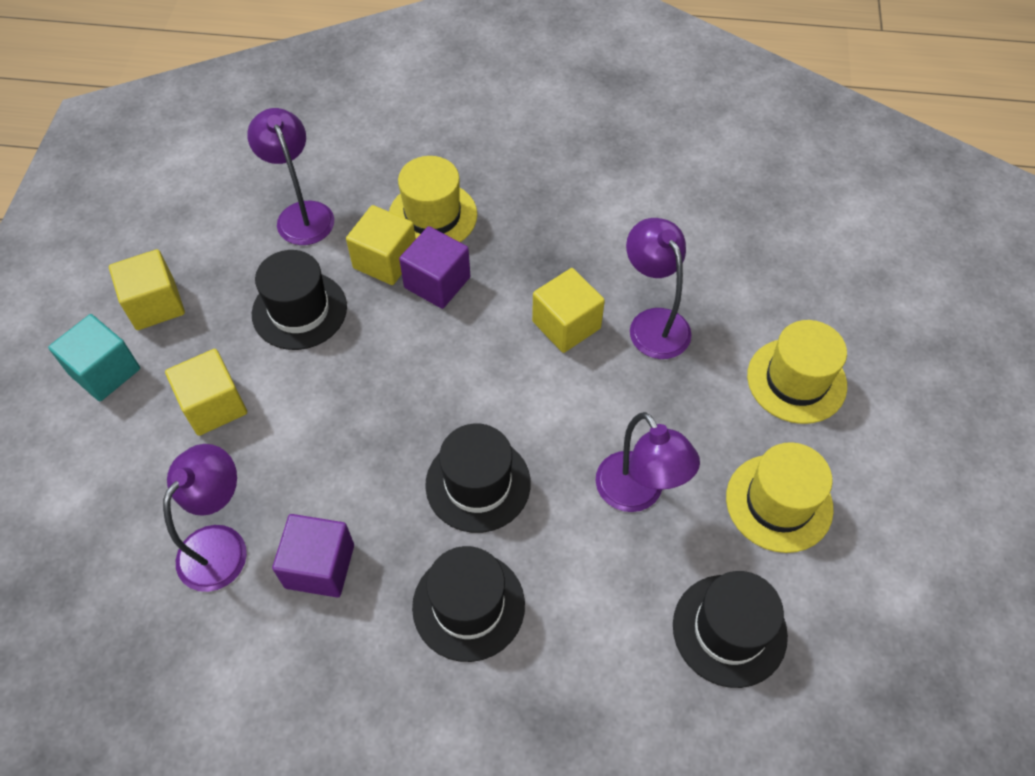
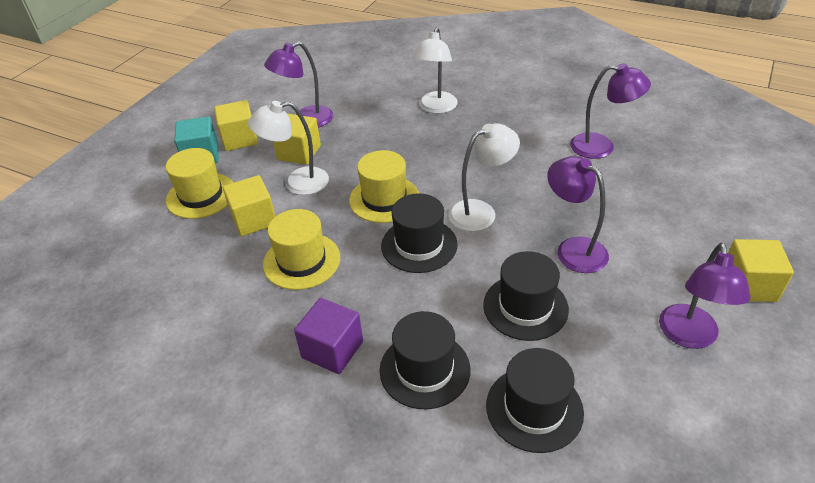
purple cube: [272,514,354,597] [399,226,470,309] = 2 -> [294,298,363,374] = 1
white lamp: none = 0 -> [248,101,329,195] [413,27,458,114] [448,123,520,231] = 3

